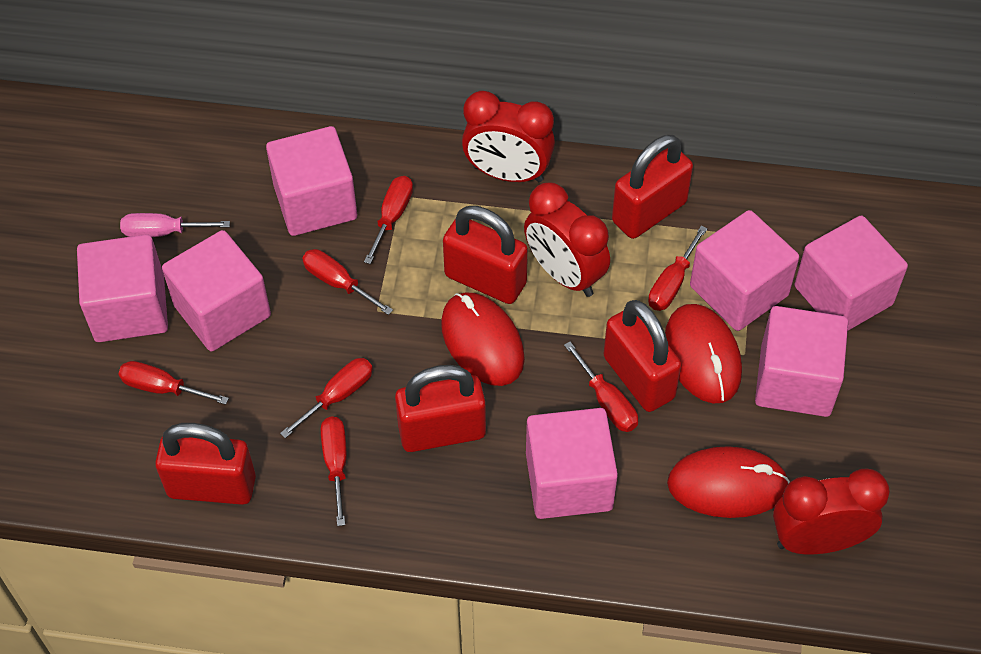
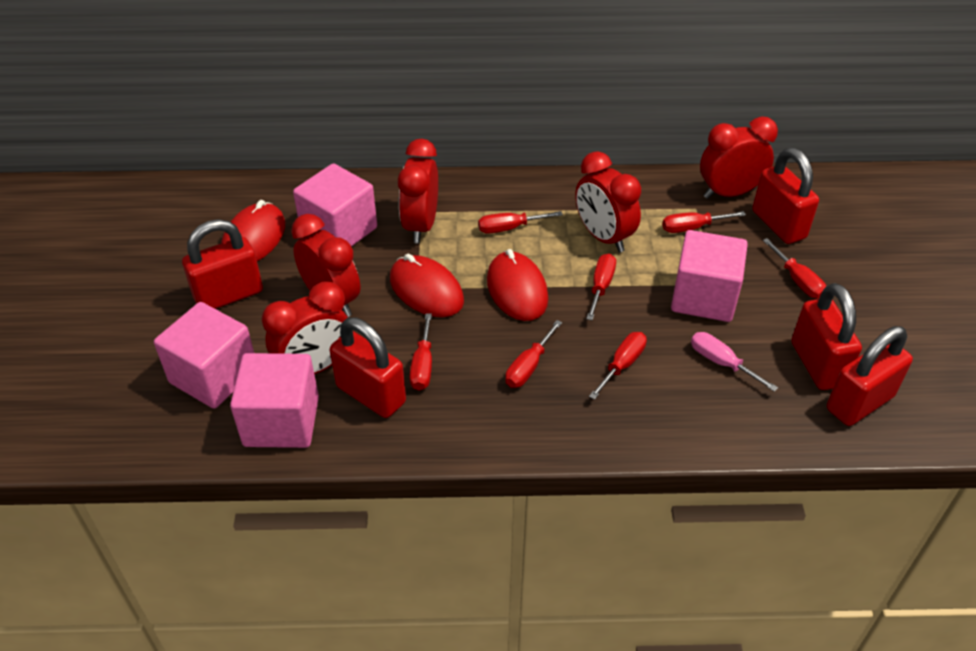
pink cube: [77,234,168,342] [162,230,271,351] [266,126,357,236] [526,408,618,519] [690,210,799,331] [755,306,848,417] [795,216,908,331] = 7 -> [154,302,254,409] [230,353,319,448] [293,164,377,247] [671,230,748,322] = 4
red clock: [462,91,555,182] [524,183,610,297] [773,468,890,554] = 3 -> [262,281,348,374] [291,214,361,317] [398,139,438,243] [575,151,641,252] [700,116,778,199] = 5

